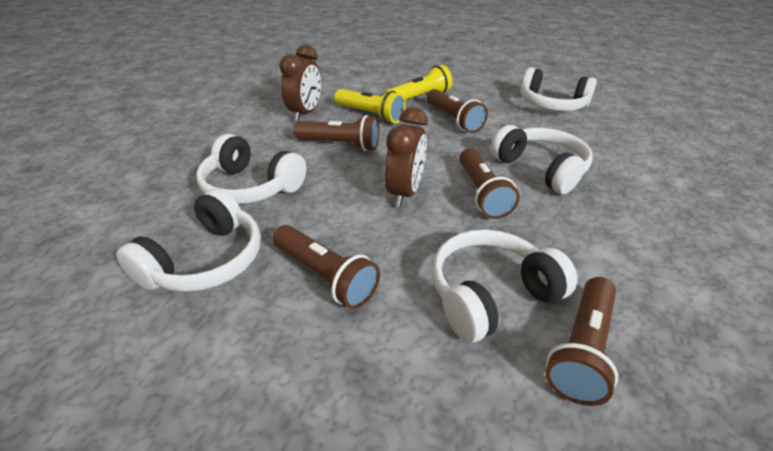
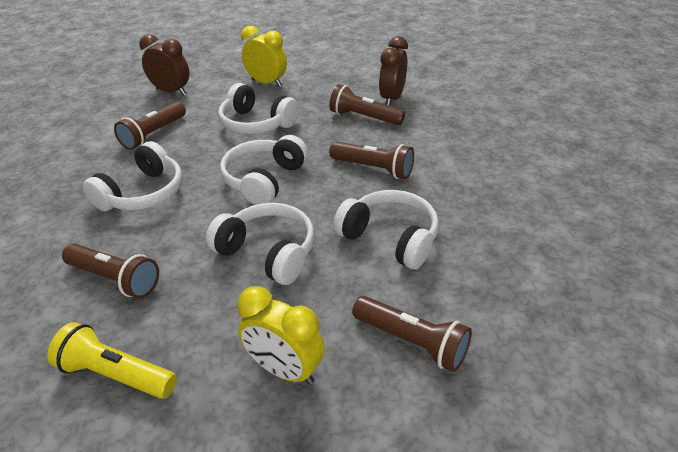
yellow clock: none = 0 -> [237,286,325,385] [241,26,287,87] = 2
yellow flashlight: [334,89,406,123] [384,65,452,100] = 2 -> [48,322,177,399] = 1

